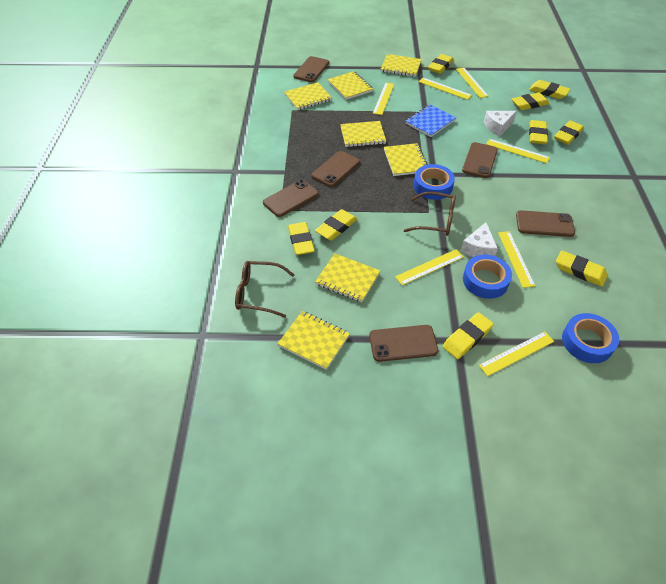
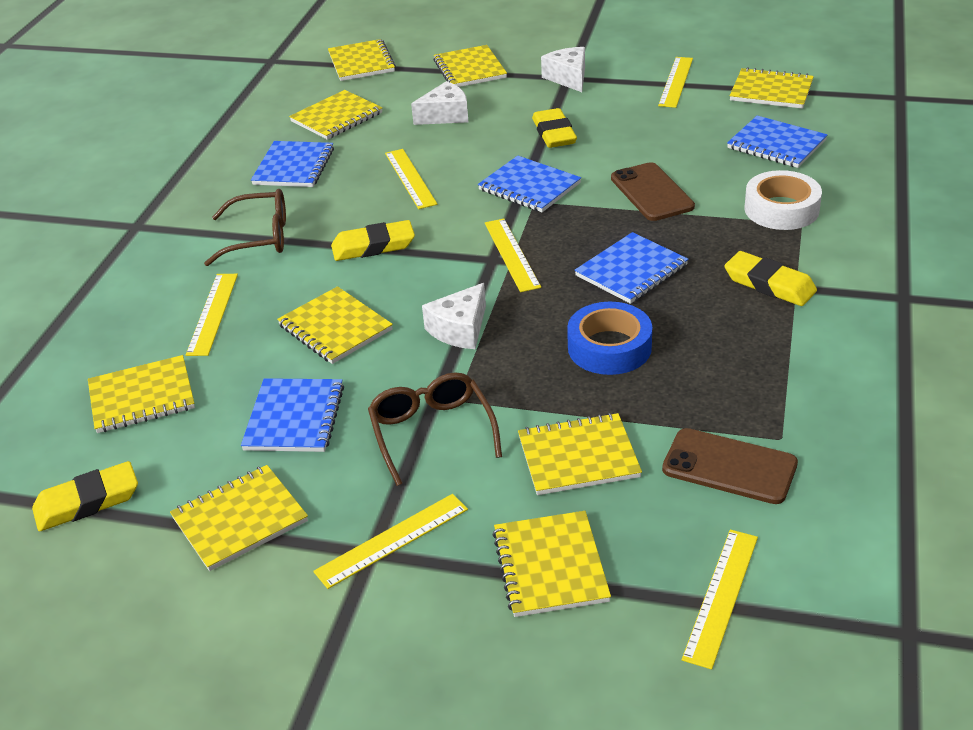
blue notebook: [405,105,456,137] = 1 -> [241,378,344,452] [251,141,334,187] [478,156,581,212] [575,232,689,304] [727,116,828,168] = 5
blue tape: [413,164,455,200] [463,255,512,299] [562,313,619,363] = 3 -> [567,302,652,375] = 1
brown phone: [263,180,319,217] [293,56,329,82] [311,151,360,187] [369,325,438,362] [462,142,498,178] [516,210,575,237] = 6 -> [611,162,695,221] [662,428,798,504] = 2
white cheese: [461,222,498,257] [484,111,517,136] = 2 -> [411,81,468,125] [422,283,486,349] [541,47,585,92] = 3
white tape: none = 0 -> [745,170,822,230] = 1
yellow eraser: [288,222,315,255] [315,209,357,241] [428,54,454,74] [443,312,494,359] [512,93,549,110] [529,80,570,99] [529,120,548,144] [554,120,584,145] [556,251,608,287] = 9 -> [32,461,138,531] [331,220,415,261] [532,108,577,148] [724,251,817,306] = 4
yellow notebook: [278,311,350,370] [285,82,332,110] [315,254,380,302] [328,71,373,100] [340,121,386,147] [381,54,422,77] [384,143,428,176] = 7 -> [88,355,195,433] [170,465,308,571] [277,286,393,364] [289,90,382,140] [328,39,396,81] [433,45,507,87] [492,511,611,617] [518,413,642,495] [730,67,814,109] = 9
yellow ruler: [373,83,394,115] [395,249,464,285] [419,78,472,100] [456,67,488,98] [479,332,554,376] [486,139,550,163] [498,231,535,288] = 7 -> [186,274,238,356] [313,494,468,589] [385,149,437,209] [485,219,541,292] [658,57,693,108] [682,530,758,669] = 6

